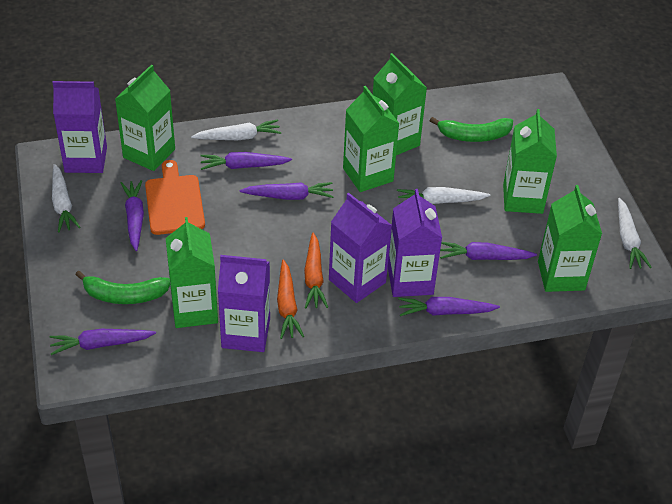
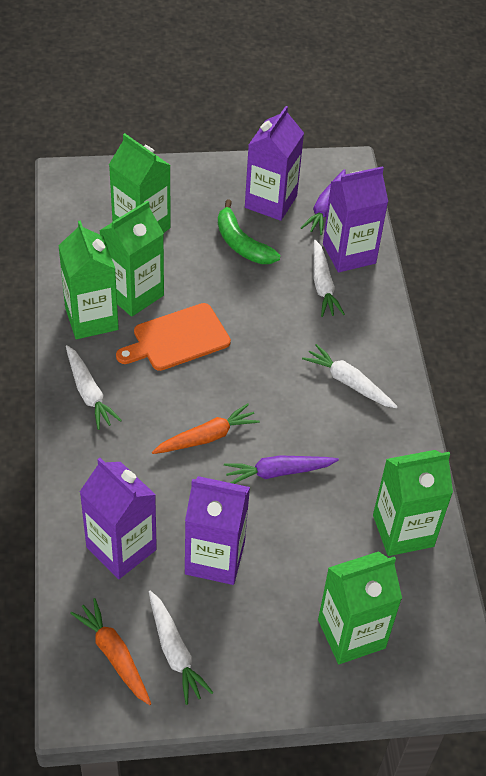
green banana: [75,271,170,304] [430,117,513,142] = 2 -> [218,199,280,264] = 1
green carton: [115,65,175,171] [166,217,218,328] [343,86,400,192] [373,53,427,155] [503,109,557,214] [538,185,602,292] = 6 -> [58,220,119,339] [99,200,164,317] [109,133,171,233] [318,551,402,664] [373,450,453,556] = 5
purple carrot: [50,329,156,355] [121,180,144,251] [200,152,292,170] [240,182,334,200] [398,297,500,316] [440,242,537,260] = 6 -> [224,455,339,484] [301,169,346,235] = 2

